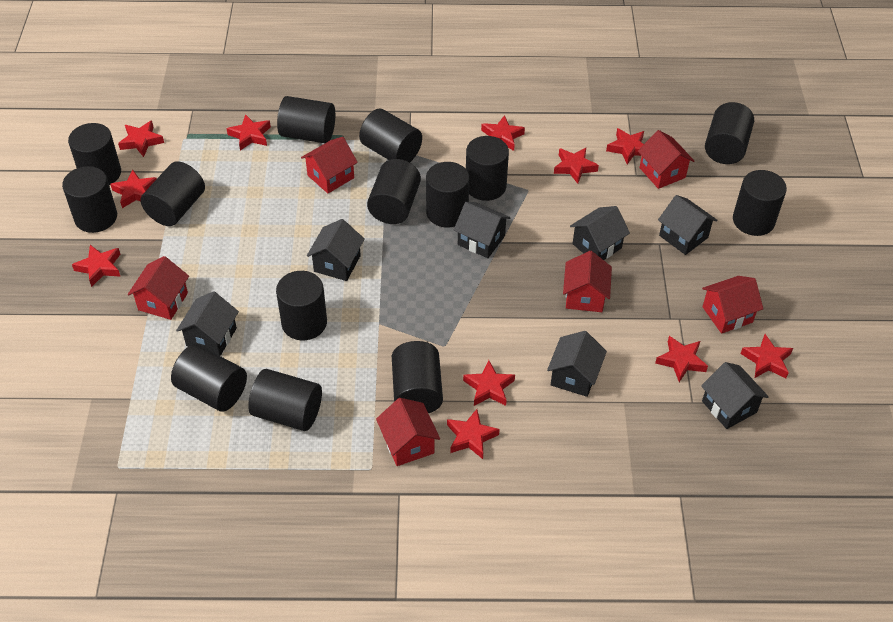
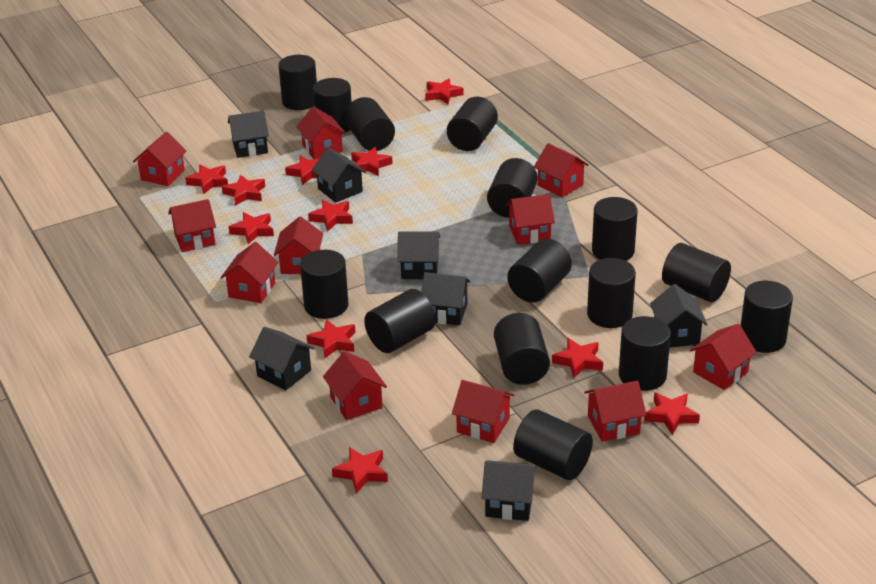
black cylinder: [62,166,117,233] [68,123,121,185] [140,161,205,226] [171,344,247,412] [248,369,322,431] [276,271,327,340] [277,96,335,143] [359,109,422,163] [367,159,421,224] [392,341,443,413] [426,162,469,227] [466,136,509,201] [705,102,754,164] [733,170,787,236] = 14 -> [278,55,317,110] [300,250,349,319] [313,78,352,134] [344,97,395,151] [364,289,436,353] [447,97,498,151] [487,158,538,218] [494,313,550,385] [507,239,572,303] [513,409,593,480] [587,258,636,328] [592,197,638,261] [619,316,671,391] [662,243,731,302] [741,281,793,353] = 15
red house: [128,256,189,320] [301,137,358,193] [376,398,440,466] [563,251,612,312] [638,130,694,189] [702,276,763,334] = 6 -> [133,132,186,186] [168,199,216,252] [221,242,278,303] [274,216,323,274] [296,106,346,159] [323,351,387,420] [452,380,514,443] [506,194,555,245] [534,143,588,198] [584,381,646,442] [690,324,757,390] = 11

